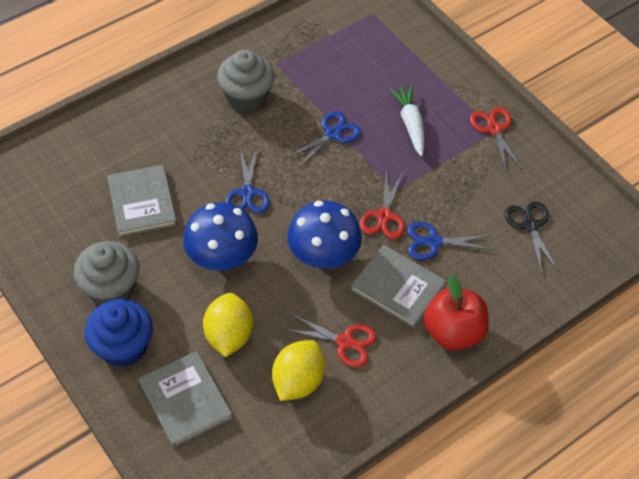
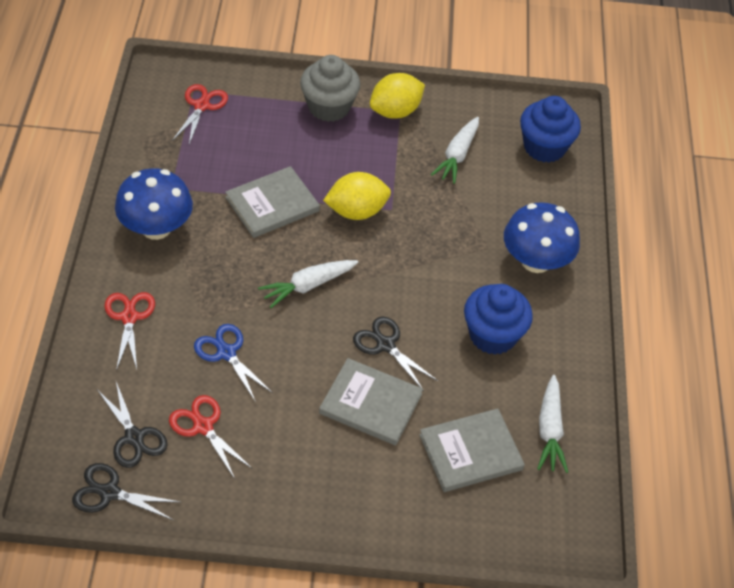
black scissors: [505,201,559,275] = 1 -> [72,463,180,520] [97,382,167,468] [353,316,438,391] = 3
blue cupcake: [85,299,153,367] = 1 -> [464,284,533,355] [520,96,581,163] = 2
blue scissors: [225,147,270,213] [287,111,361,167] [407,222,494,260] = 3 -> [194,324,273,402] = 1
grey cupcake: [73,241,140,305] [217,50,275,112] = 2 -> [300,55,360,122] = 1
red apple: [424,275,489,351] = 1 -> none = 0
white carrot: [389,85,424,156] = 1 -> [258,260,358,308] [431,117,479,184] [537,375,568,473] = 3

